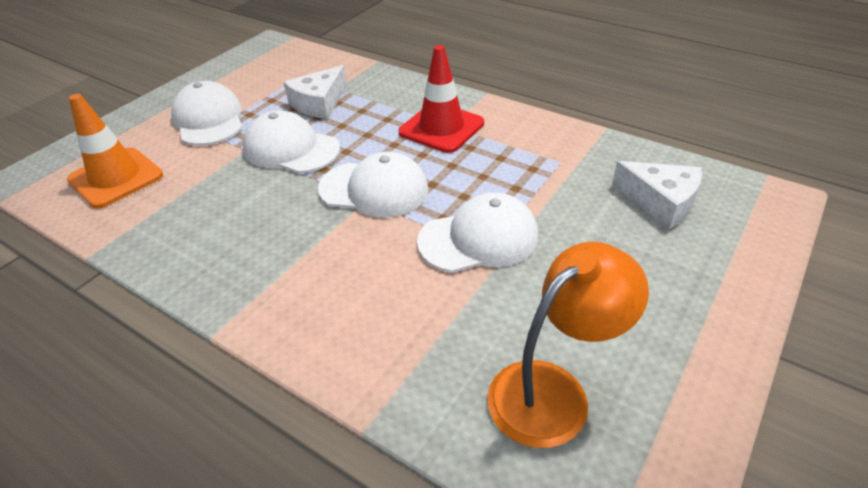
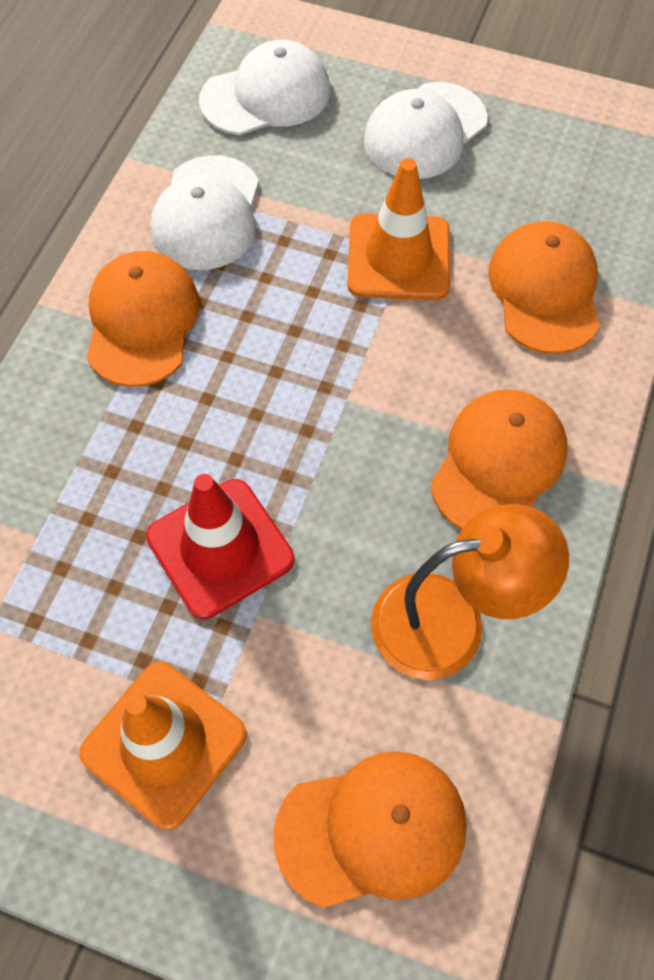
orange cap: none = 0 -> [87,251,199,387] [273,751,467,908] [430,389,567,530] [488,221,600,354] = 4
orange traffic cone: [67,94,163,208] = 1 -> [79,662,247,830] [347,158,450,300] = 2
white cap: [171,81,243,146] [243,110,340,173] [318,152,428,218] [417,192,538,273] = 4 -> [150,155,259,270] [199,40,330,135] [364,82,487,179] = 3
white cheese: [284,65,347,119] [612,161,702,229] = 2 -> none = 0

